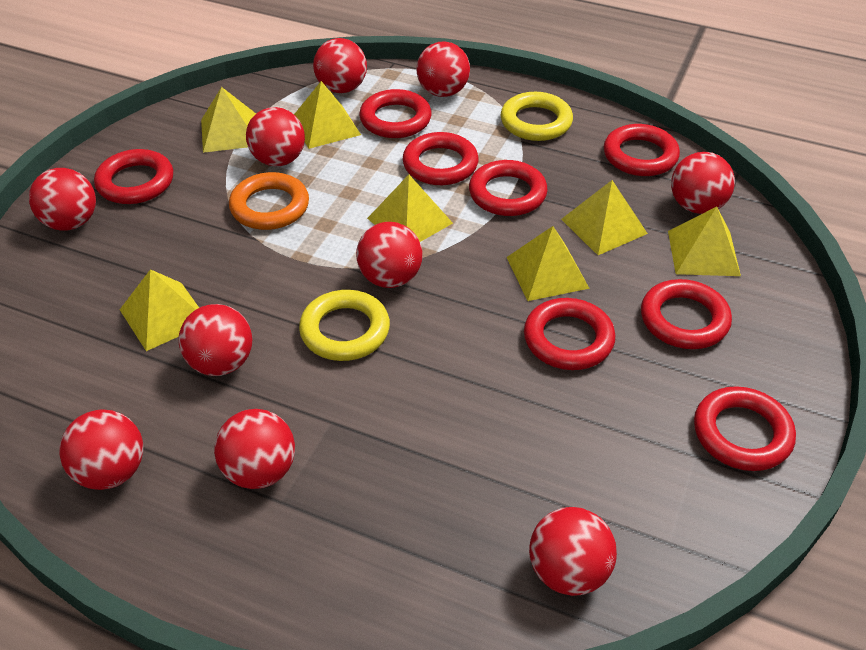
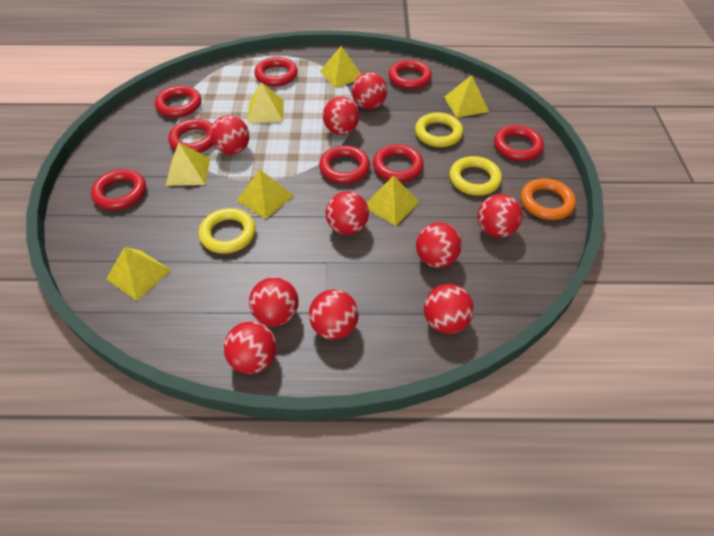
yellow ring: [299,290,390,361] [501,92,573,141] = 2 -> [199,208,256,254] [415,112,463,147] [450,156,502,196] = 3

